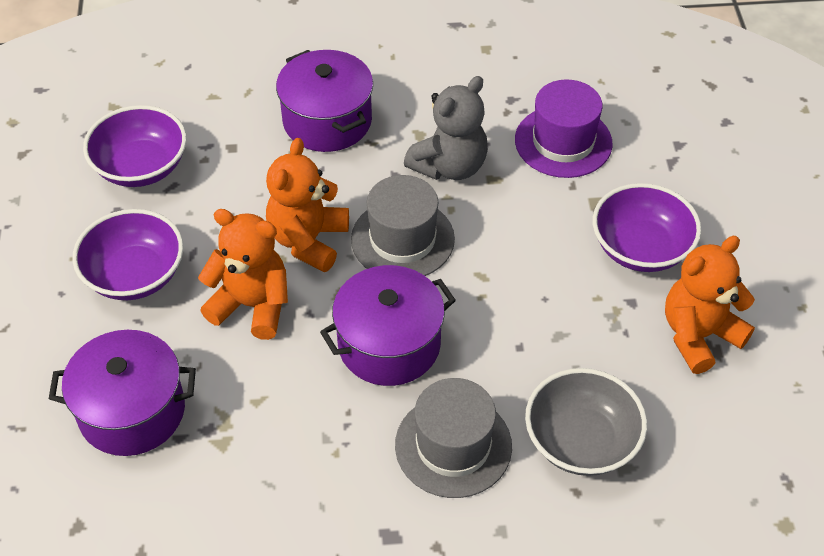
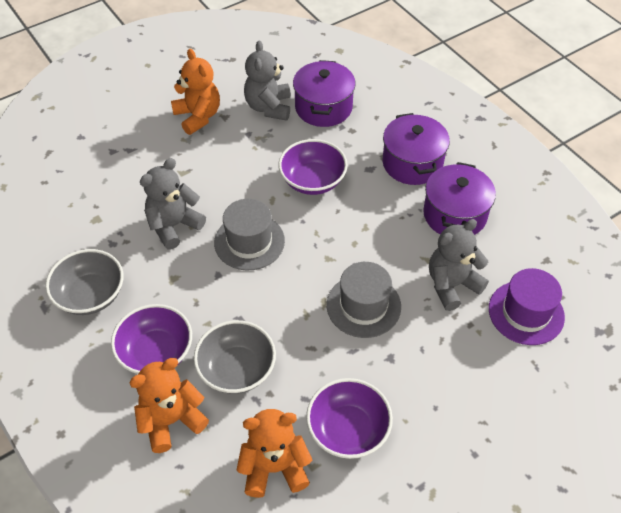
grey bowl: [525,368,647,476] = 1 -> [45,249,124,315] [194,320,276,394] = 2
grey teddy bear: [404,76,488,180] = 1 -> [140,158,206,250] [244,40,291,121] [429,219,489,311] = 3

